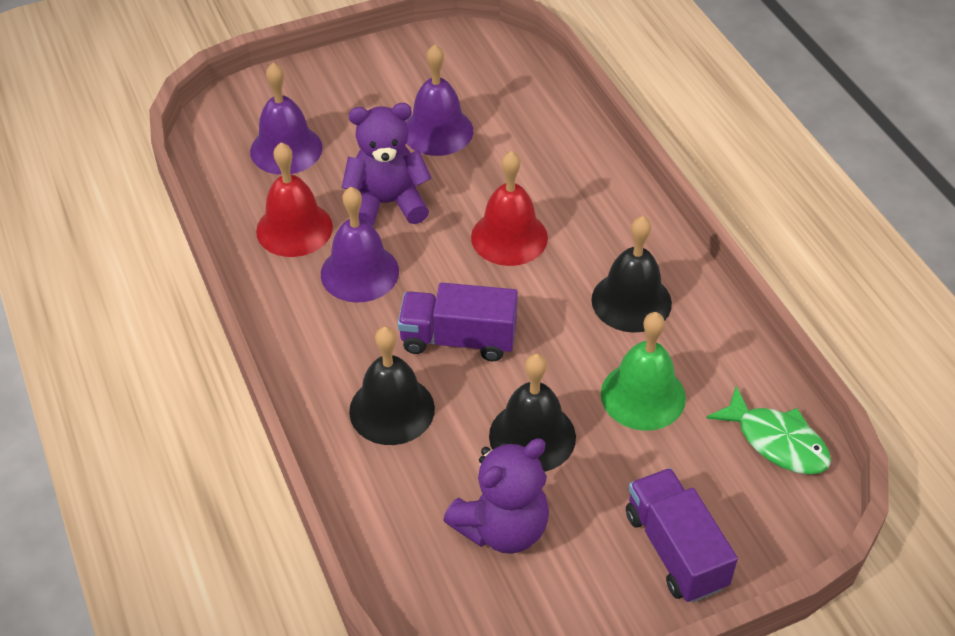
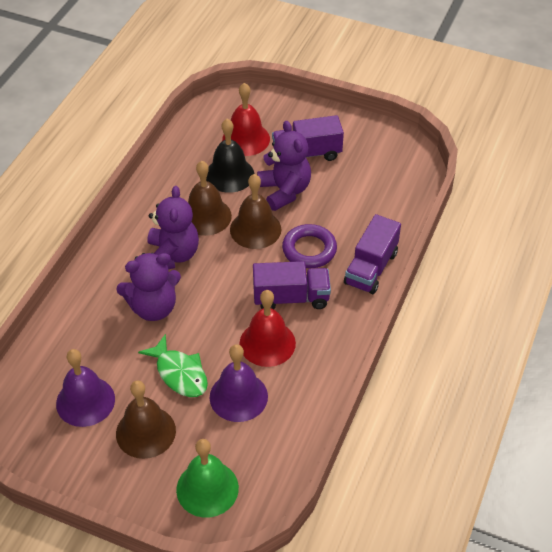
black bell: [349,326,435,445] [489,353,576,472] [591,216,672,333] = 3 -> [206,119,254,193] = 1
brown bell: none = 0 -> [116,381,176,459] [188,161,232,236] [230,174,281,249] = 3
purple bell: [250,63,323,175] [321,187,399,303] [406,44,473,156] = 3 -> [56,349,115,427] [209,344,268,422] = 2
purple ring: none = 0 -> [282,224,337,268] = 1
purple teddy bear: [342,103,432,226] [443,438,549,554] = 2 -> [116,253,181,321] [148,186,199,269] [257,121,311,211] = 3
purple truck: [398,283,518,361] [626,468,738,603] = 2 -> [253,261,331,309] [272,115,344,161] [344,214,401,294] = 3

